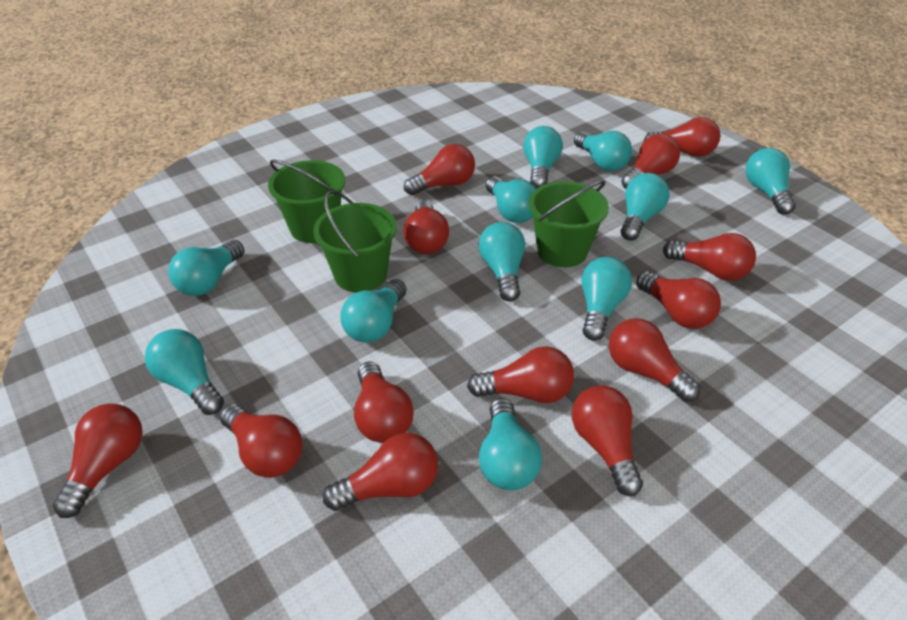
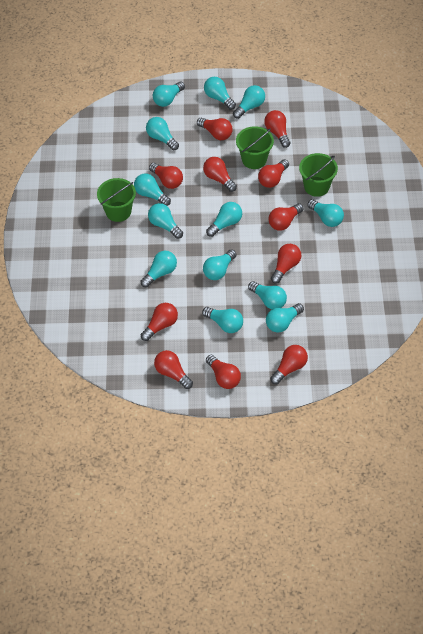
red light bulb: [53,403,143,518] [220,404,302,478] [323,433,438,511] [354,361,414,443] [404,144,475,195] [404,201,449,254] [467,346,574,403] [572,385,643,496] [609,318,700,402] [621,134,680,189] [636,271,721,329] [644,117,721,157] [663,233,756,281] = 13 -> [141,303,178,341] [149,163,183,189] [154,350,193,389] [197,117,232,140] [203,157,237,192] [206,355,241,389] [258,159,289,188] [264,110,290,148] [268,203,304,231] [270,345,308,384] [271,244,302,284] = 11
turquoise light bulb: [145,329,224,415] [168,240,244,296] [340,279,407,343] [478,222,525,302] [479,398,542,490] [486,176,537,223] [523,126,563,188] [574,131,632,171] [582,257,632,341] [621,173,669,241] [745,148,796,215] = 11 -> [134,173,171,206] [141,251,177,288] [146,117,179,151] [148,203,183,239] [153,82,185,107] [202,307,243,333] [203,249,237,280] [204,77,236,110] [206,202,242,237] [233,85,265,119] [248,281,287,310] [266,303,304,332] [307,199,344,227] = 13

